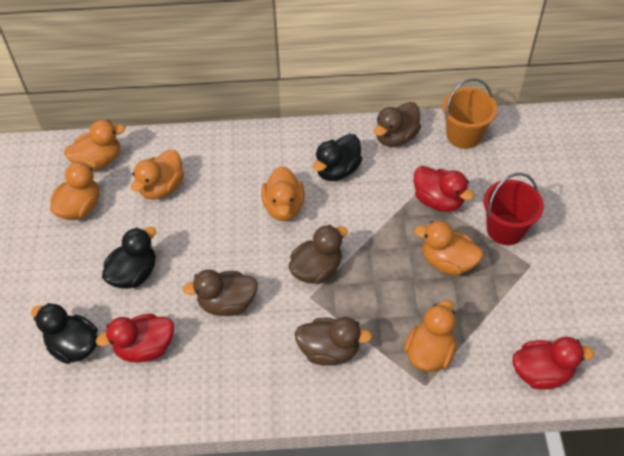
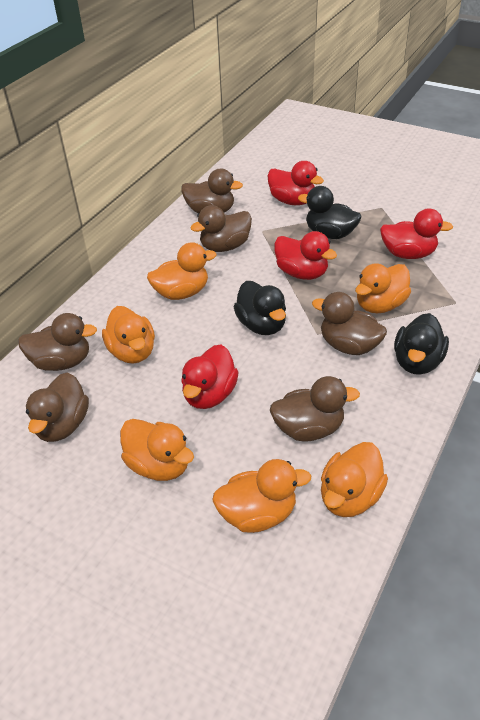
brown duck: [182,269,258,316] [288,225,348,284] [295,317,372,366] [374,102,421,147] = 4 -> [18,313,97,371] [26,372,89,442] [181,169,243,213] [190,205,252,252] [270,376,360,442] [312,292,387,355] = 6
orange bucket: [442,78,497,149] = 1 -> none = 0
red bucket: [484,173,544,245] = 1 -> none = 0
red duck: [96,314,174,362] [414,166,474,212] [513,337,594,390] = 3 -> [181,345,239,409] [267,161,324,205] [274,231,337,280] [380,209,453,259] = 4

